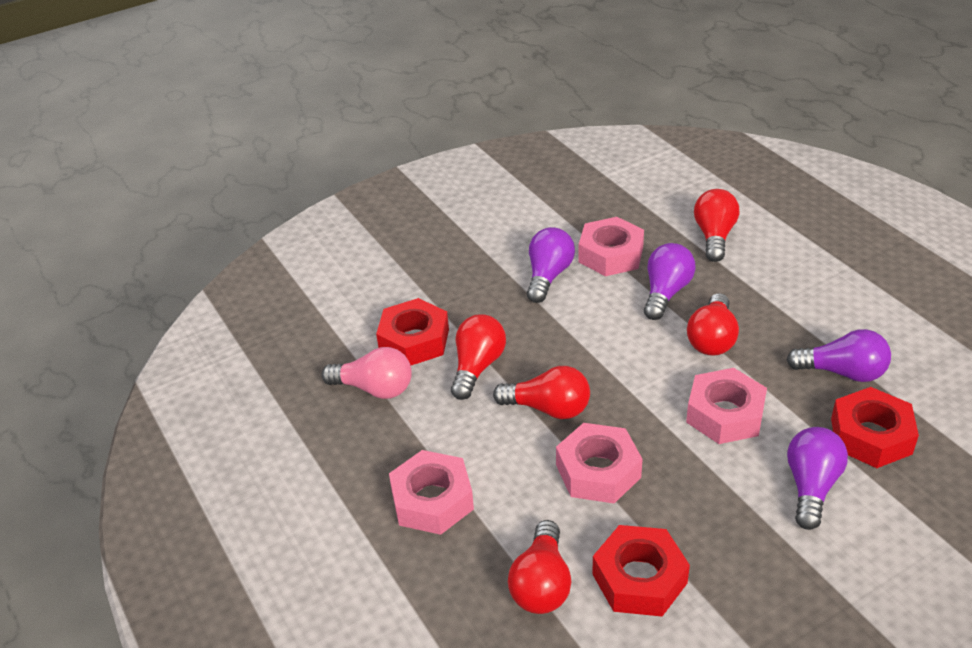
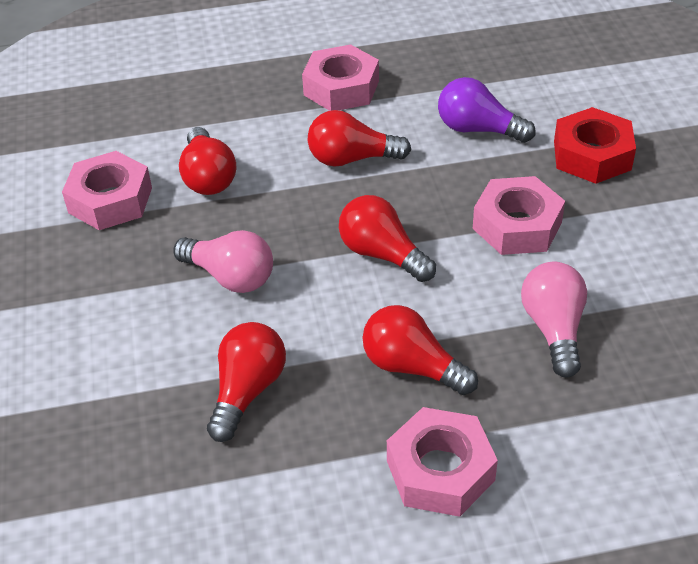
pink light bulb: [322,347,412,399] = 1 -> [173,230,273,293] [521,262,587,378] = 2
purple light bulb: [527,227,575,303] [644,243,696,320] [787,329,891,382] [787,427,848,530] = 4 -> [438,77,535,143] = 1
red nut: [376,298,449,365] [592,525,690,616] [831,387,919,468] = 3 -> [554,107,636,184] = 1

